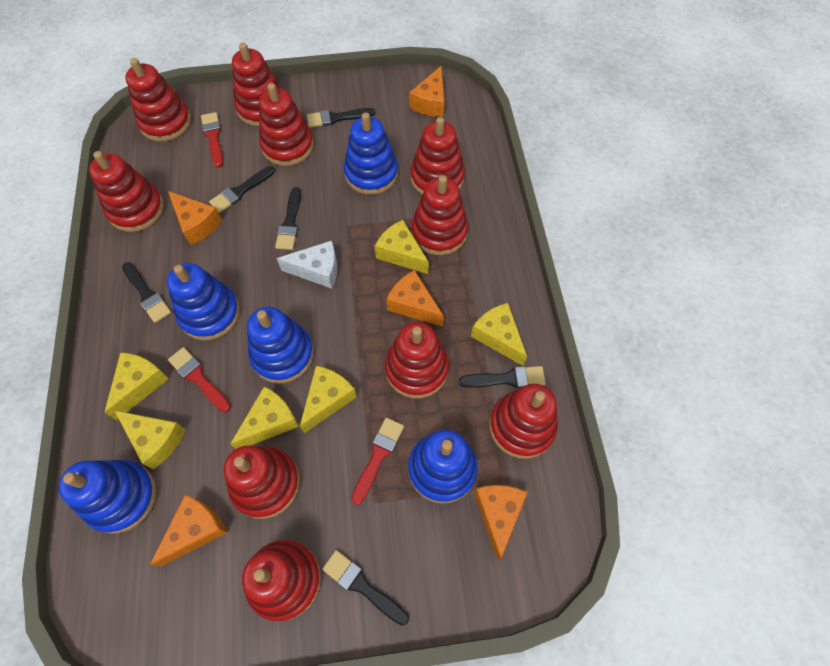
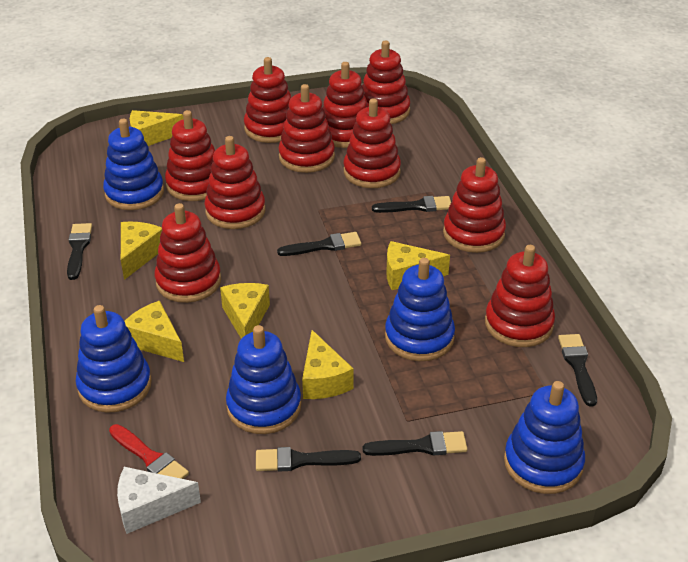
orange cheese: [150,494,228,566] [168,191,222,245] [386,270,444,327] [409,66,445,117] [474,485,528,561] = 5 -> none = 0
red brush: [168,347,231,412] [201,112,223,168] [351,418,404,505] = 3 -> [109,424,189,479] = 1

